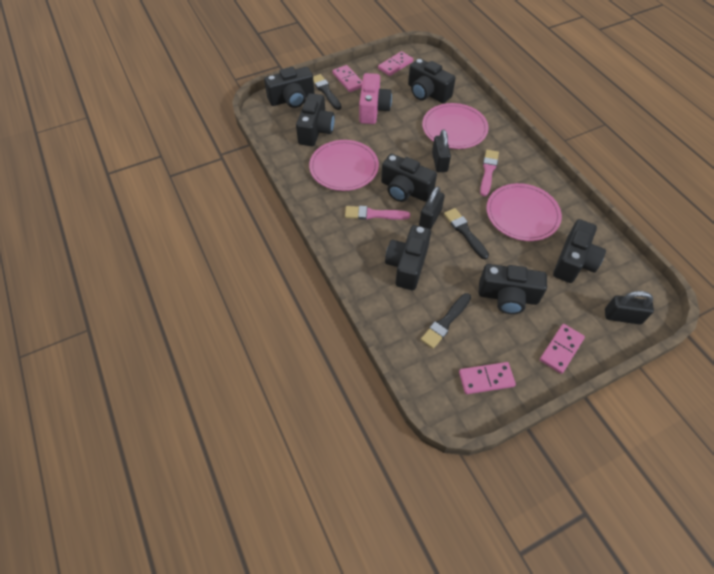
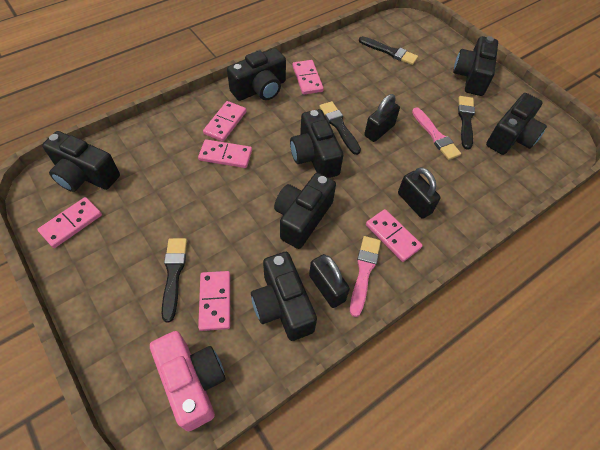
black brush: [313,74,342,110] [421,293,471,349] [444,208,489,259] = 3 -> [162,238,187,322] [319,101,361,155] [359,36,418,65] [458,96,475,150] = 4
pink domino: [332,65,362,92] [378,51,413,76] [459,362,516,394] [540,324,585,374] = 4 -> [37,197,102,248] [198,139,252,168] [198,271,230,331] [203,101,246,142] [293,60,324,95] [366,209,423,262] = 6
pink plate: [309,140,379,191] [422,103,489,149] [486,183,562,241] = 3 -> none = 0

